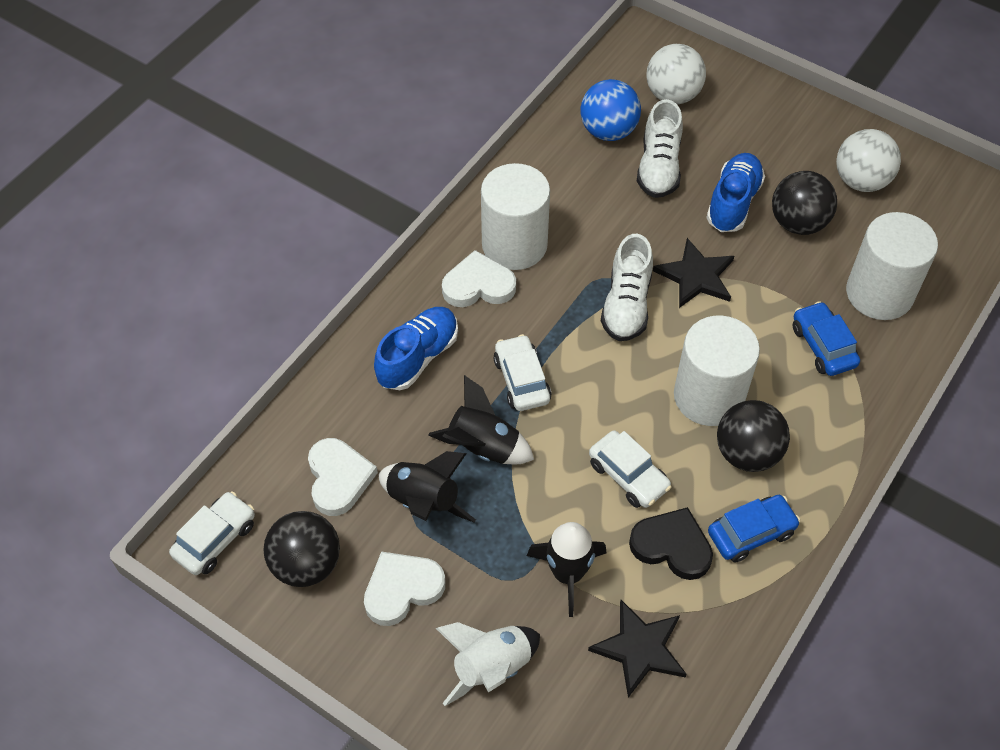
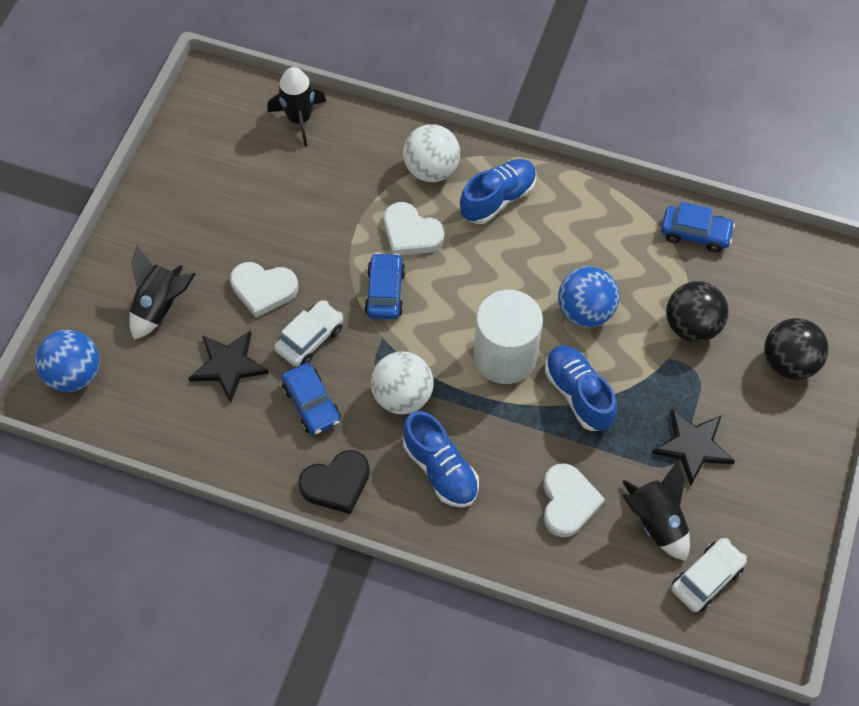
black ball: [263,511,340,587] [717,400,790,472] [772,171,837,235] = 3 -> [666,281,729,342] [764,318,829,380] = 2
blue ball: [580,79,641,141] = 1 -> [35,330,100,392] [558,267,619,327] = 2
blue car: [708,495,800,563] [793,301,860,376] = 2 -> [282,363,341,435] [364,253,405,319] [661,202,735,253] = 3
blue shoe: [374,307,458,390] [706,153,765,232] = 2 -> [403,411,479,508] [460,159,536,224] [545,345,617,431] = 3
white car: [169,491,255,575] [494,334,551,411] [589,430,672,508] = 3 -> [274,300,343,367] [671,538,747,612] = 2
white cylinder: [481,163,550,270] [674,316,760,426] [846,212,938,320] = 3 -> [474,290,543,384] = 1
white rocket: [436,622,540,706] = 1 -> none = 0
white shoe: [601,234,653,341] [637,99,683,198] = 2 -> none = 0

